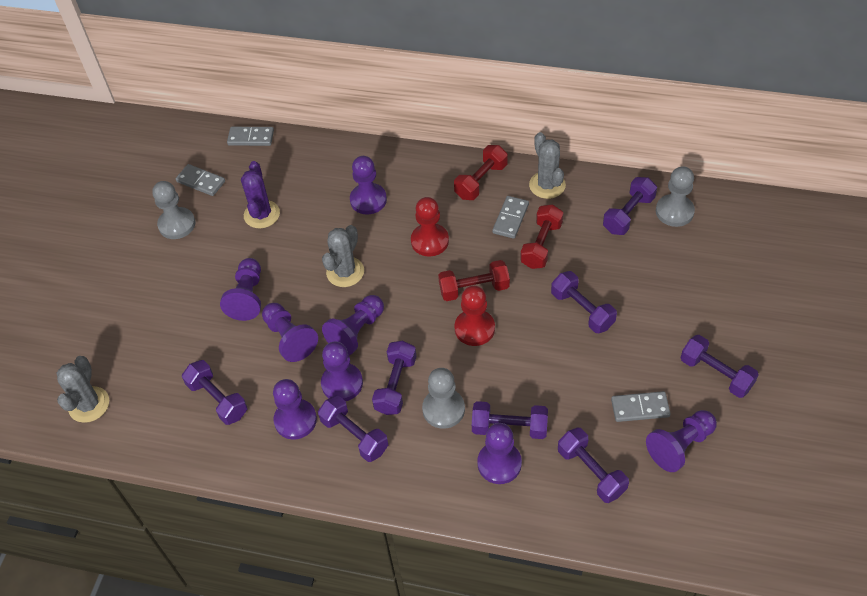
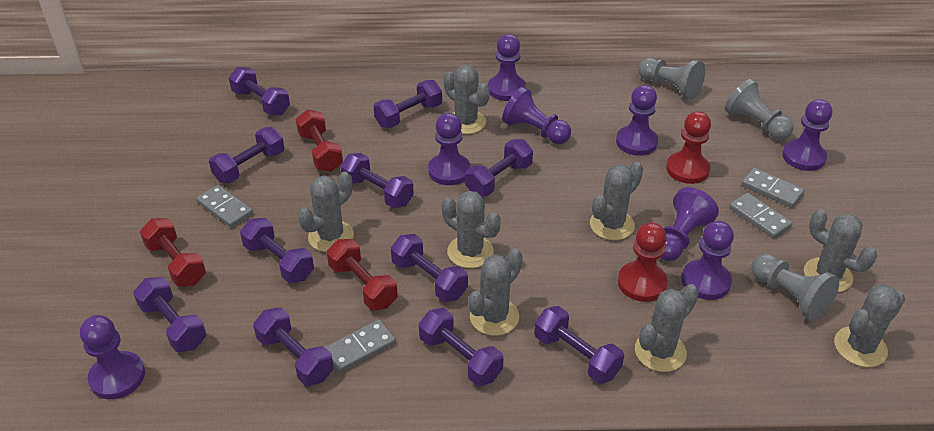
grey cactus: [57,356,109,423] [322,225,364,287] [529,132,566,199] = 3 -> [298,171,354,252] [442,191,500,268] [444,65,490,134] [468,248,522,336] [590,162,643,240] [635,284,699,372] [804,210,877,292] [834,284,905,367] = 8
purple cactus: [241,161,280,229] = 1 -> none = 0
purple dumbbell: [182,360,247,425] [318,395,388,462] [372,341,417,415] [472,401,548,439] [551,271,617,333] [558,427,629,503] [603,177,657,235] [680,335,759,398] = 8 -> [133,277,207,352] [209,127,284,183] [229,67,290,115] [240,218,314,283] [253,307,334,386] [340,153,414,208] [374,80,442,128] [391,234,468,302] [419,308,504,386] [465,139,533,196] [534,306,624,384] = 11

